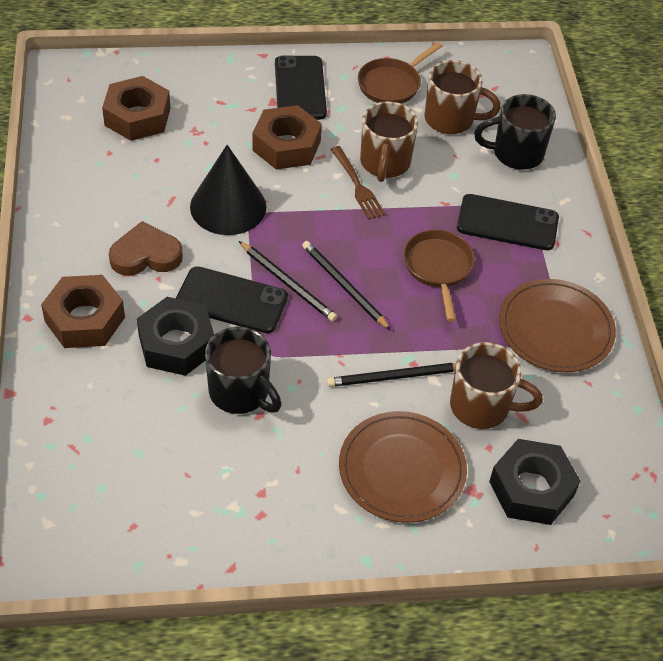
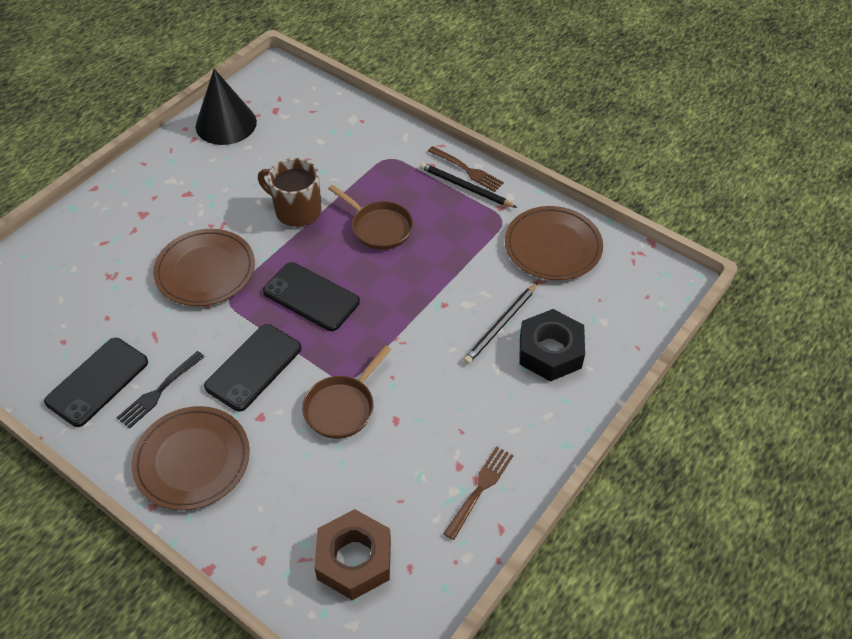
black fork: none = 0 -> [117,351,205,429] = 1
black mug: [205,327,282,414] [474,94,556,170] = 2 -> none = 0
black nut: [137,297,214,376] [489,439,580,525] = 2 -> [519,309,585,381] = 1
black pencil: [239,241,337,322] [302,241,391,330] [327,363,456,387] = 3 -> [420,162,517,208] [464,282,538,364] = 2
brown fork: [331,146,385,220] = 1 -> [428,146,504,192] [443,446,514,540] = 2
brown heart: [109,221,183,276] = 1 -> none = 0
brown mug: [360,101,418,182] [424,60,501,134] [450,342,543,429] = 3 -> [258,158,321,227] = 1
brown nut: [41,275,125,348] [102,76,170,141] [253,105,322,169] = 3 -> [314,509,391,600] = 1
brown plate: [339,411,467,523] [499,279,616,372] = 2 -> [131,406,250,510] [153,229,255,306] [505,206,603,280] = 3

